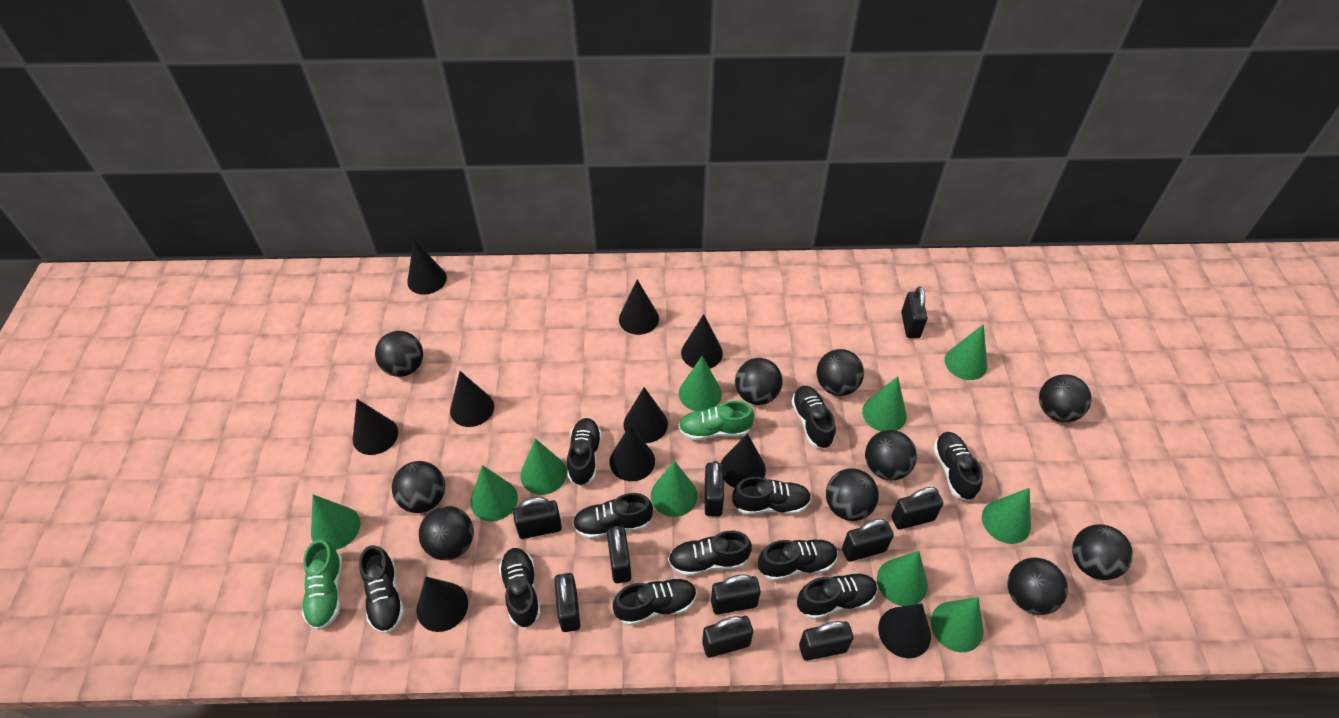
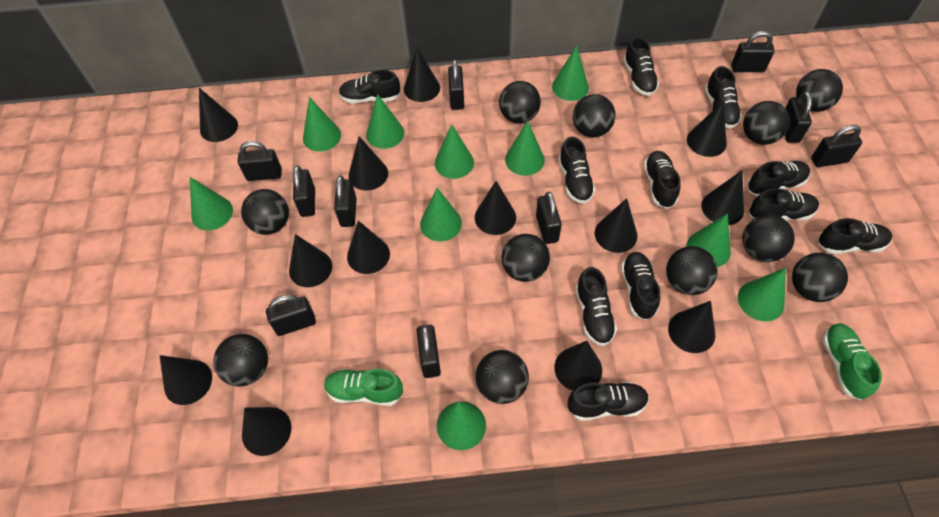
black ball: [375,331,423,377] [392,461,445,513] [418,506,474,560] [735,358,782,405] [816,349,864,396] [826,469,879,521] [865,430,917,480] [1007,558,1068,615] [1039,374,1091,422] [1072,524,1133,580] = 10 -> [213,334,268,386] [241,189,289,235] [475,350,529,404] [499,81,541,123] [502,234,550,282] [573,94,616,137] [666,246,718,295] [742,214,795,262] [743,101,790,145] [792,253,848,302] [796,69,843,112] = 11
black cone: [353,399,398,455] [407,240,447,295] [416,577,468,632] [450,371,494,427] [610,425,655,481] [619,279,659,335] [624,387,668,443] [681,314,723,368] [721,433,766,488] [878,603,931,658] = 10 -> [159,355,212,405] [199,88,238,142] [242,407,291,456] [289,234,332,287] [347,220,390,274] [349,136,388,190] [404,47,440,102] [475,181,516,235] [554,341,602,391] [595,198,638,253] [668,301,715,353] [687,101,727,157] [701,171,744,225] = 13

